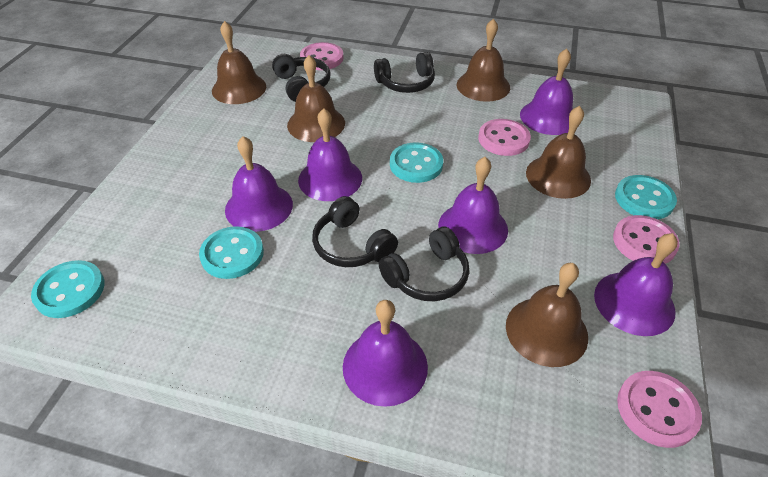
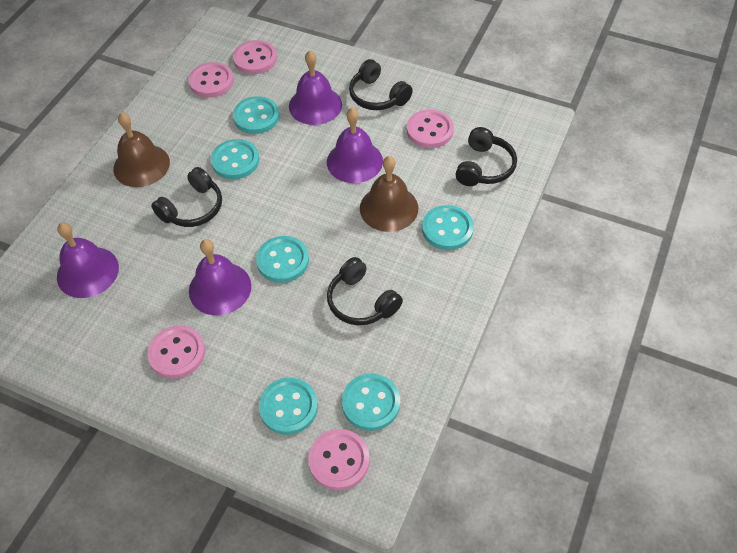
brown bell: [212,21,266,104] [287,55,345,142] [457,18,510,102] [506,263,588,367] [526,106,591,199] = 5 -> [113,112,170,187] [360,156,418,232] = 2
pink button: [300,42,344,70] [478,119,531,156] [613,215,680,264] [617,371,702,448] = 4 -> [147,325,205,379] [188,62,234,98] [233,40,277,74] [308,429,370,490] [407,109,454,148] = 5
purple bell: [225,136,293,232] [298,108,362,201] [343,300,428,407] [438,157,508,254] [520,48,573,135] [594,233,678,336] = 6 -> [57,222,119,298] [189,239,251,315] [289,51,342,125] [327,108,383,183] = 4
turquoise button: [31,260,104,318] [199,226,264,279] [390,142,443,183] [615,175,677,219] = 4 -> [211,139,259,179] [233,96,279,134] [256,236,309,283] [258,378,318,435] [342,374,400,431] [422,205,474,250] = 6

